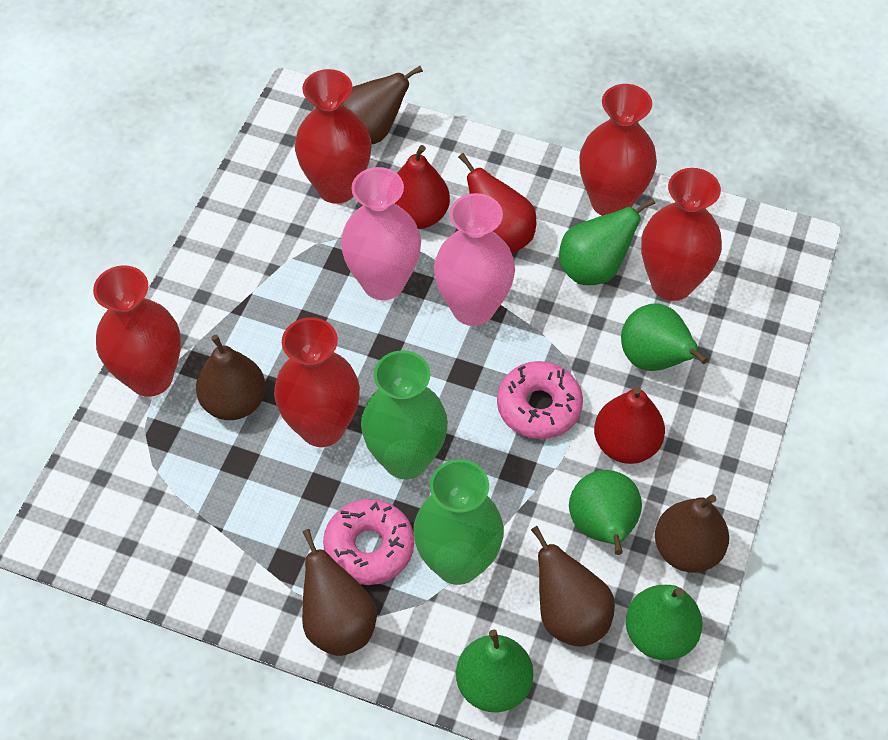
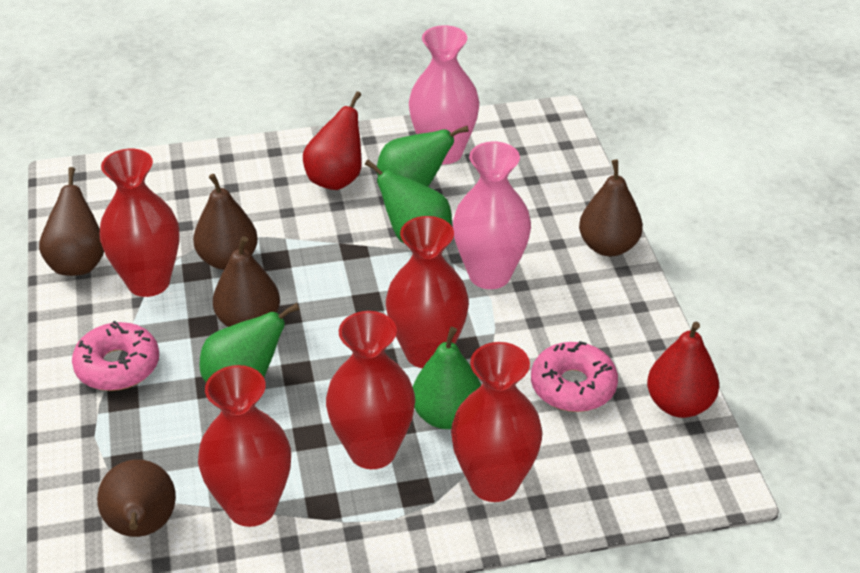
green pear: [456,630,533,712] [559,198,655,285] [569,470,642,555] [621,303,708,371] [626,585,703,660] = 5 -> [199,303,300,382] [365,160,452,244] [377,126,469,187] [413,327,481,429] = 4
green vase: [361,350,448,479] [413,459,504,585] = 2 -> none = 0
red pear: [394,145,450,229] [458,153,536,253] [594,386,665,464] = 3 -> [303,91,362,190] [647,322,719,418] = 2

